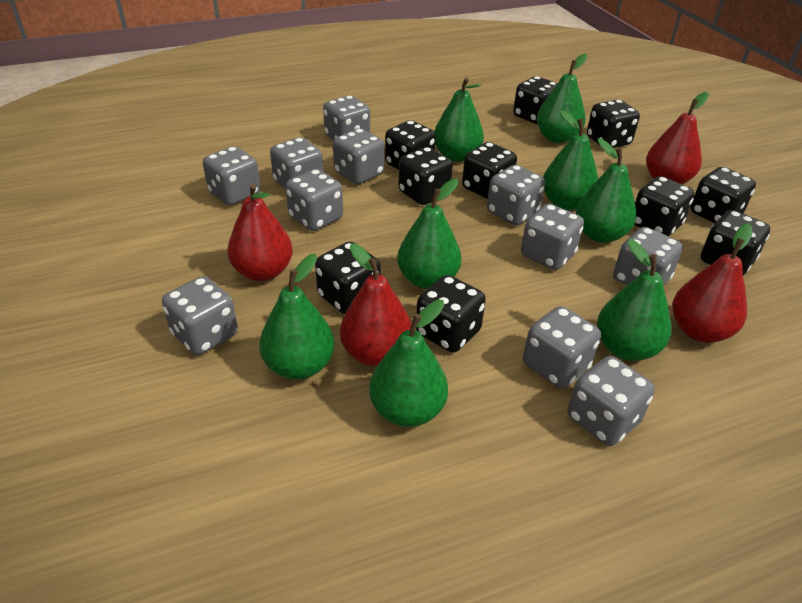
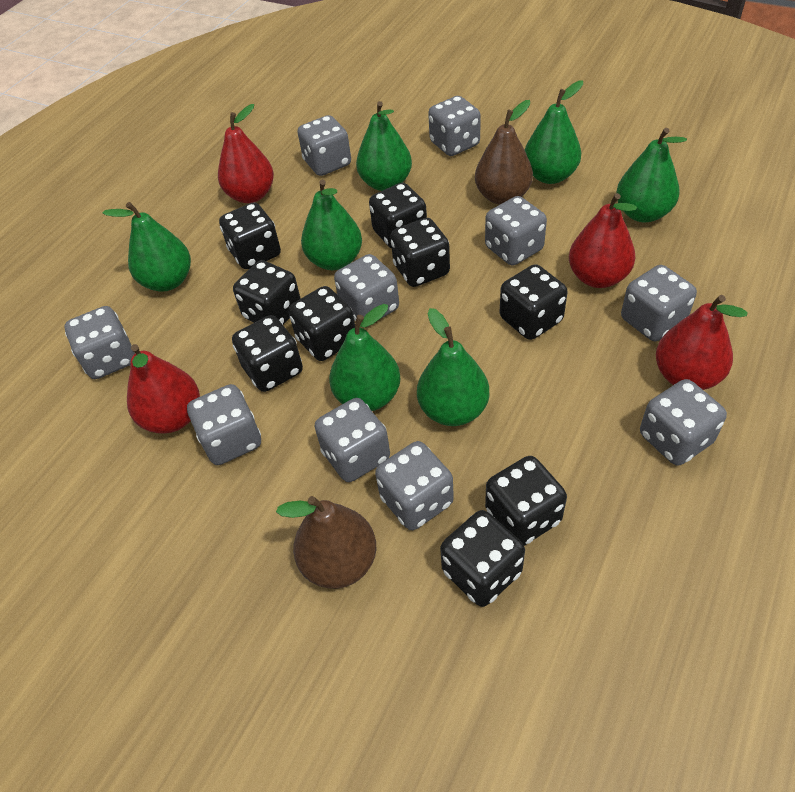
black dice: [315,242,381,314] [385,120,436,170] [399,147,453,205] [416,275,486,353] [462,142,517,199] [513,76,558,124] [587,99,640,148] [634,176,694,236] [690,167,756,224] [700,210,770,275] = 10 -> [219,202,281,269] [232,315,303,392] [233,260,301,325] [288,286,355,361] [369,183,427,249] [390,218,450,287] [440,510,525,607] [485,456,567,546] [500,264,568,340] = 9
brown pear: none = 0 -> [276,496,376,589] [475,100,533,205] = 2
green pear: [259,254,335,380] [369,300,448,427] [397,179,462,289] [434,77,484,162] [537,54,587,143] [543,110,598,210] [576,138,636,243] [597,239,672,361] = 8 -> [103,202,191,292] [301,179,362,270] [329,304,400,411] [356,101,412,191] [417,308,489,426] [525,80,583,184] [616,128,687,222] = 7
grey dice: [162,276,238,355] [203,146,261,205] [270,137,323,190] [285,169,343,231] [323,95,370,140] [333,128,384,184] [487,165,545,225] [521,204,584,270] [523,306,601,388] [568,356,655,446] [613,227,683,286] = 11 -> [65,306,135,379] [187,384,261,465] [297,115,351,176] [314,398,390,482] [334,254,399,321] [375,441,454,530] [428,96,481,156] [485,196,547,266] [621,265,697,341] [640,379,727,466] = 10

